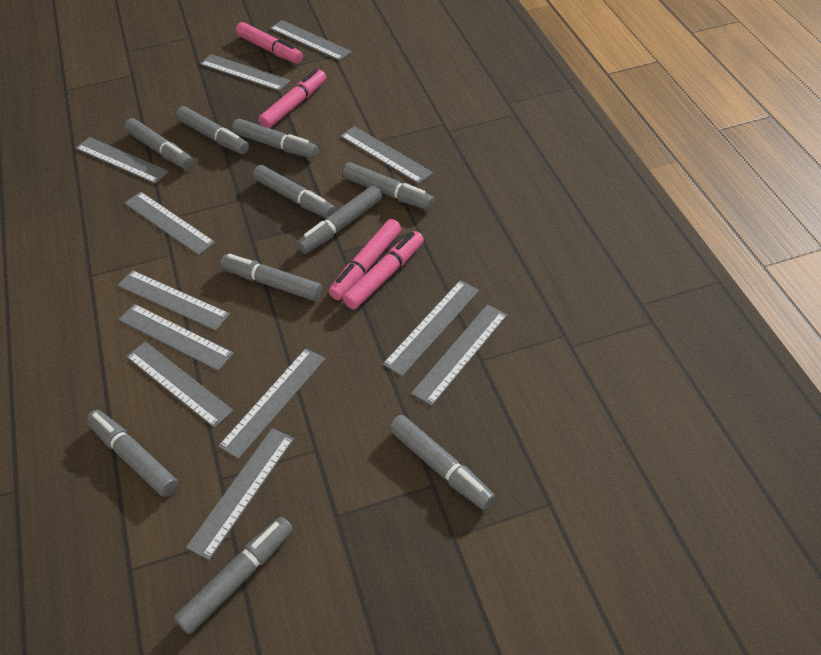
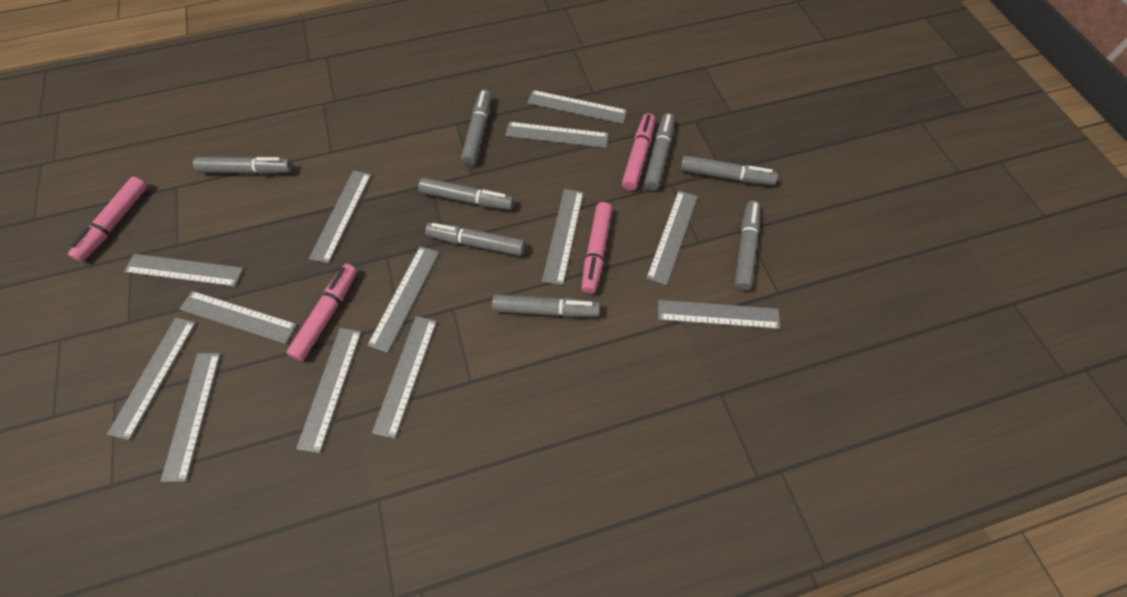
grey marker: [87,410,178,497] [124,118,193,169] [174,517,293,634] [176,106,249,154] [220,254,322,301] [232,119,318,158] [253,165,336,218] [297,186,382,254] [342,162,435,210] [389,415,495,510] = 10 -> [193,156,293,174] [418,178,514,210] [425,223,525,256] [461,90,492,166] [492,294,600,317] [644,113,675,191] [680,155,778,185] [734,200,760,291] = 8
grey ruler: [76,137,169,184] [117,270,230,330] [119,304,234,371] [125,192,215,255] [126,342,233,428] [186,428,294,560] [200,54,290,91] [218,348,325,459] [270,20,352,61] [340,126,433,184] [383,280,479,376] [411,304,507,406] = 12 -> [107,318,196,440] [124,254,243,287] [160,353,221,482] [179,291,297,344] [296,328,361,453] [309,170,371,263] [367,246,439,353] [372,316,437,439] [505,122,609,148] [527,90,627,124] [542,189,584,285] [646,191,698,285] [658,300,780,329] = 13

